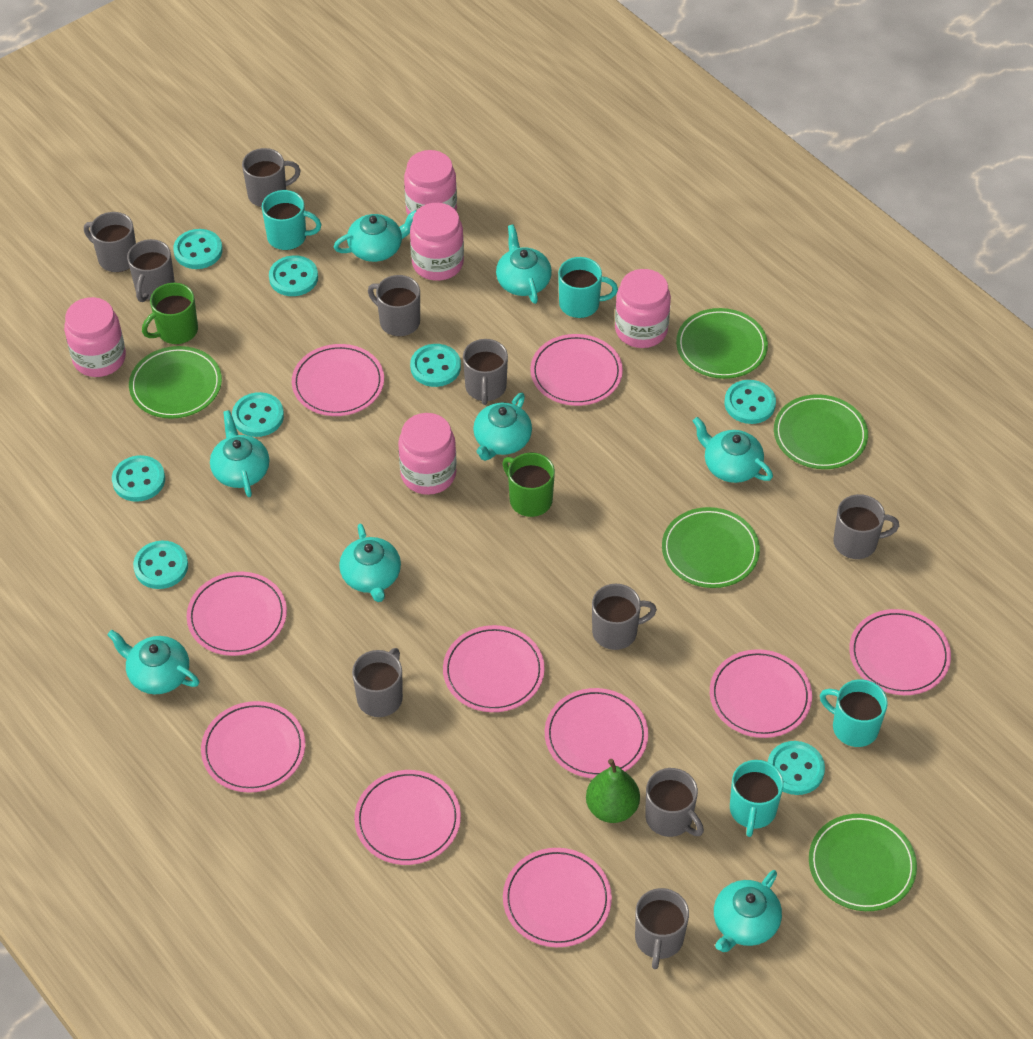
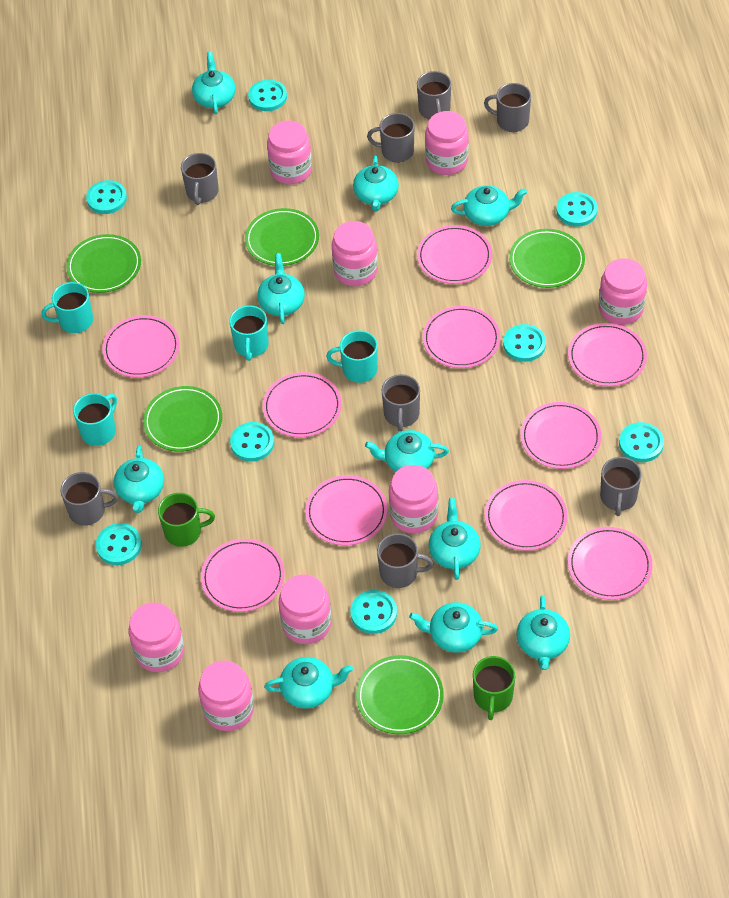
green pear: [586,759,640,823] = 1 -> none = 0
grey mug: [84,212,136,272] [127,239,175,302] [242,148,301,207] [352,648,403,717] [368,275,420,336] [463,339,508,405] [592,584,657,650] [635,888,689,969] [645,768,704,837] [833,494,899,559] = 10 -> [60,472,118,526] [181,153,219,205] [367,113,414,163] [377,533,434,588] [382,374,420,432] [417,71,451,120] [484,83,531,132] [600,457,642,516] = 8
pink jar: [64,297,126,377] [398,413,457,495] [404,150,457,215] [410,203,464,281] [615,269,671,348] = 5 -> [129,602,184,672] [198,661,254,731] [267,121,312,184] [279,575,332,644] [332,221,378,286] [389,465,438,534] [425,111,469,175] [599,258,647,325] = 8
turquoise teapot: [107,630,199,694] [210,410,269,497] [334,210,417,262] [339,523,401,602] [473,393,532,461] [496,225,552,304] [693,417,773,483] [714,870,782,952] = 8 -> [114,446,164,513] [192,52,236,114] [257,253,305,324] [264,657,353,709] [353,155,399,211] [365,430,449,472] [409,602,498,653] [429,498,481,580] [451,185,527,226] [516,596,570,670] = 10

